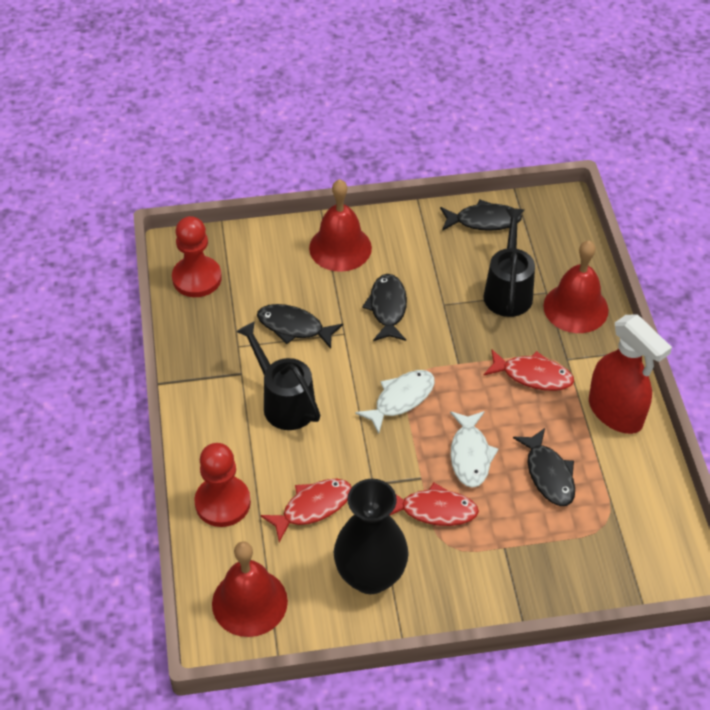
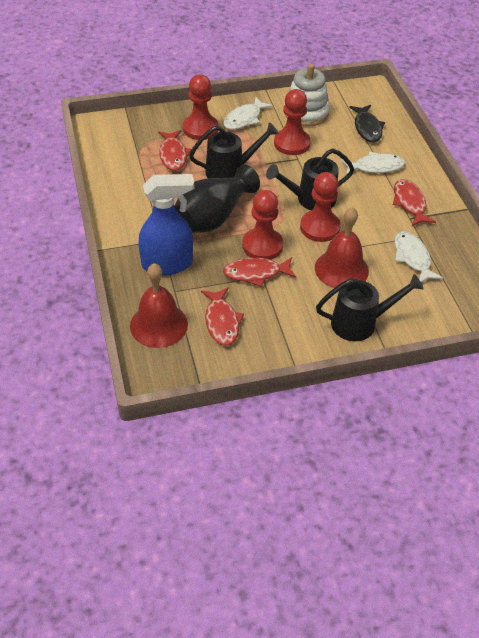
black fish: [257,304,343,349] [362,274,407,341] [440,200,522,231] [513,428,575,506] = 4 -> [349,105,385,143] = 1
black watering can: [236,322,320,430] [483,208,535,317] = 2 -> [189,122,279,178] [266,149,354,211] [316,274,424,341] = 3
blue spray bottle: none = 0 -> [138,174,194,275] = 1
red bell: [212,542,288,637] [309,179,372,272] [543,241,609,333] = 3 -> [130,263,188,348] [315,207,369,288] = 2
red fish: [260,479,352,542] [389,483,479,526] [483,349,574,391] = 3 -> [158,130,192,171] [201,287,244,346] [223,257,296,287] [393,179,436,226] = 4
red pawn: [172,216,222,297] [194,443,251,527] = 2 -> [183,74,219,140] [242,190,283,260] [274,89,311,155] [300,172,341,242] = 4
red spray bottle: [589,314,672,434] = 1 -> none = 0
white fish: [355,370,435,434] [450,411,498,488] = 2 -> [223,97,273,129] [341,152,405,175] [395,232,443,283] = 3
white stacking toy: none = 0 -> [284,64,330,127] = 1

